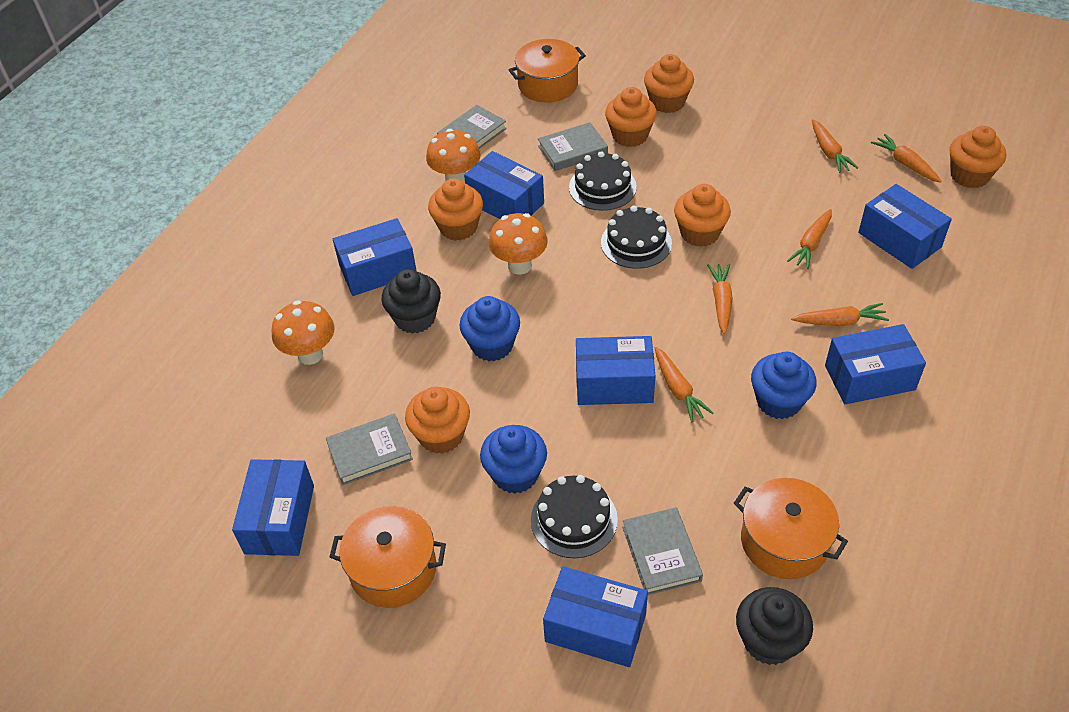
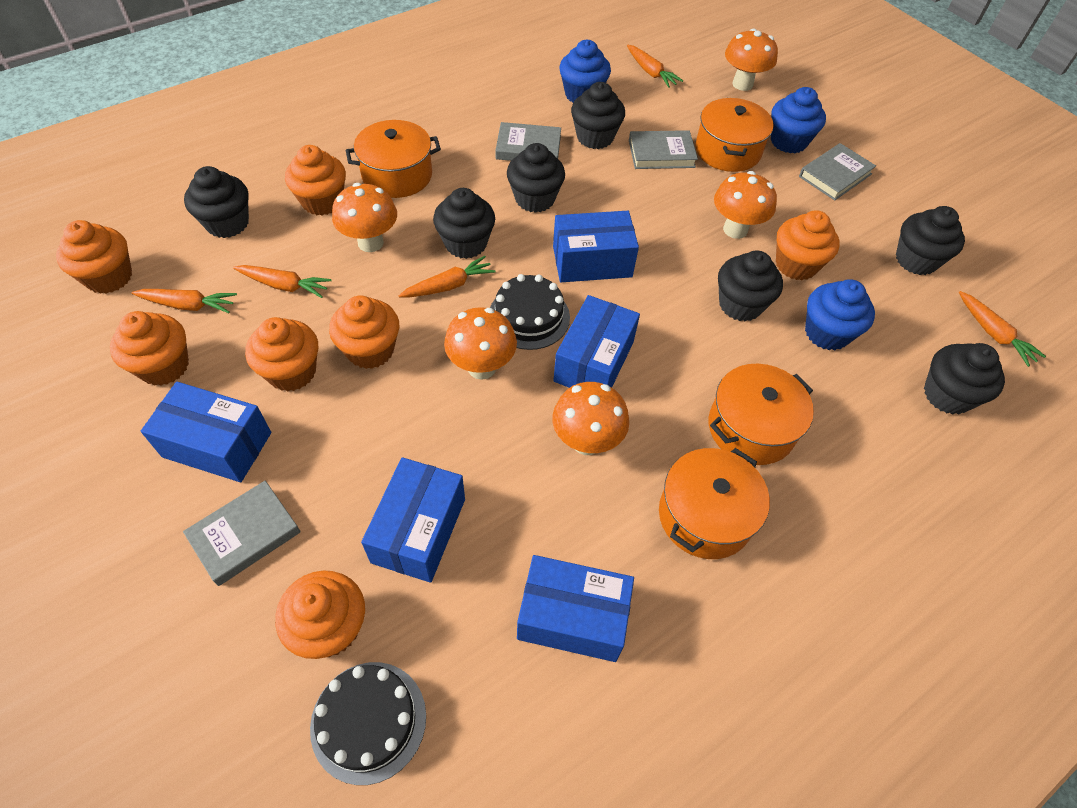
black cake: [531,475,618,558] [569,151,637,211] [601,206,672,269] = 3 -> [310,662,426,785] [490,274,570,350] = 2
black cupcake: [381,269,441,334] [736,587,813,665] = 2 -> [184,166,249,238] [433,188,495,259] [507,143,565,213] [571,82,625,149] [718,251,783,322] [896,206,965,275] [924,343,1005,415] = 7
blue box: [232,459,314,556] [333,218,416,296] [464,151,544,219] [543,566,648,667] [576,336,655,405] [825,324,926,404] [858,184,952,269] = 7 -> [141,382,271,482] [361,457,465,583] [517,555,634,662] [553,211,639,282] [553,295,640,388] = 5
orange carrot: [655,347,713,423] [707,264,733,334] [787,209,832,269] [791,303,889,326] [812,119,858,173] [871,134,942,183] = 6 -> [131,289,237,313] [233,265,332,298] [399,256,496,298] [627,45,683,88] [959,291,1046,367] = 5
orange cupcake: [405,387,470,454] [428,178,483,241] [605,87,657,147] [644,54,694,113] [674,184,731,247] [950,126,1006,188] = 6 -> [56,220,132,294] [110,311,189,386] [245,317,318,392] [275,570,365,659] [285,145,346,215] [329,295,399,369] [776,210,840,280] = 7
orange mushroom: [271,300,335,365] [426,129,481,183] [489,213,548,275] = 3 -> [332,183,397,252] [444,307,517,380] [552,382,629,455] [714,171,777,239] [725,28,778,91] = 5
orange pot: [330,506,446,608] [509,39,586,102] [734,478,848,579] = 3 -> [346,120,441,198] [659,448,770,559] [695,98,774,172] [709,364,814,465] = 4

